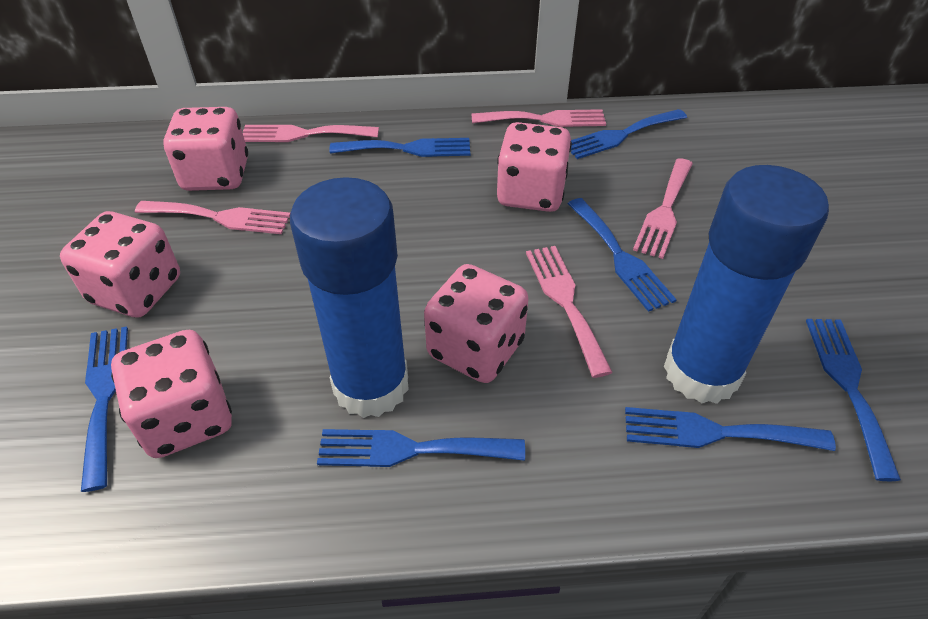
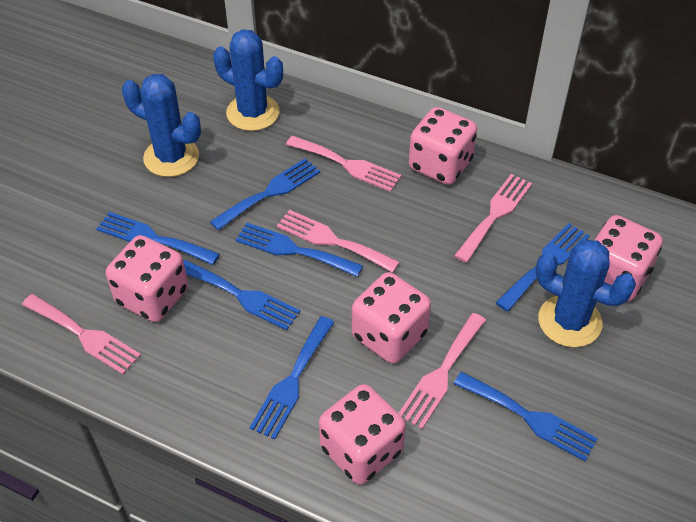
blue cactus: none = 0 -> [122,74,201,177] [213,29,283,131] [535,240,636,347] = 3
blue glue stick: [290,177,409,418] [664,165,829,404] = 2 -> none = 0

